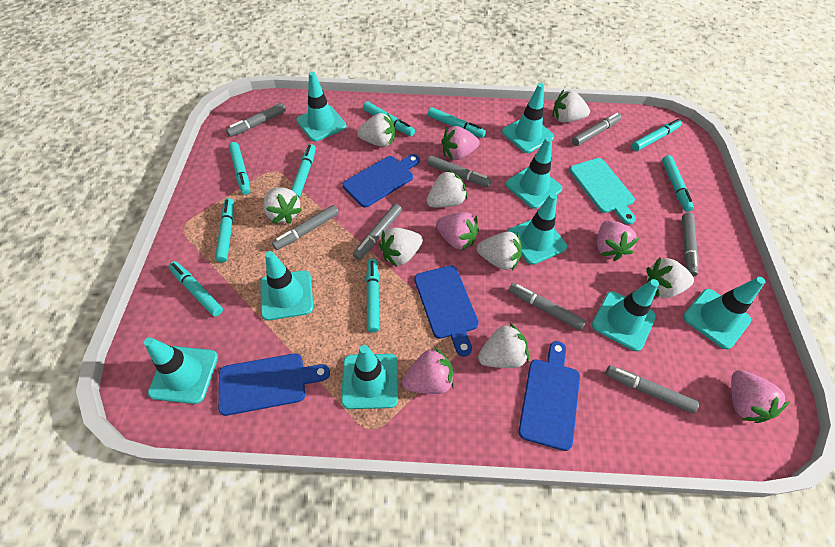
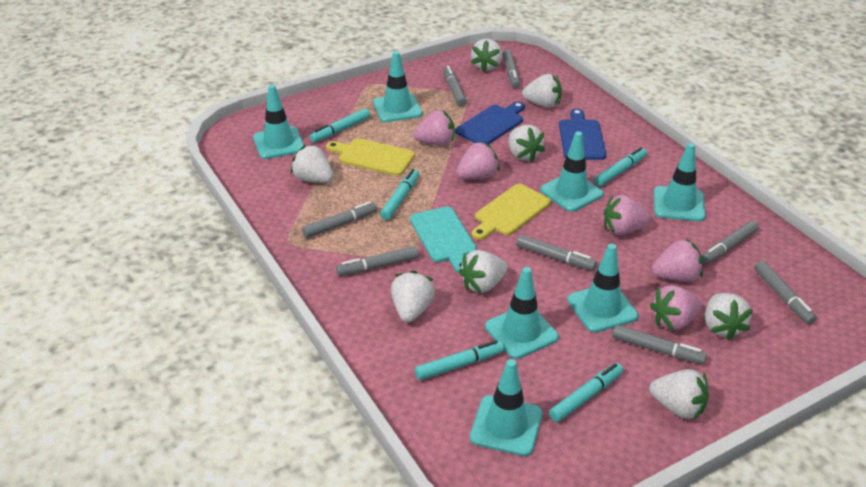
blue cutting board: [218,353,330,416] [343,154,420,208] [414,265,479,357] [519,341,580,451] = 4 -> [455,101,525,145] [559,109,606,160] = 2
turquoise marker: [169,261,223,317] [215,198,234,262] [229,142,250,195] [291,144,316,198] [363,102,415,136] [366,259,379,332] [428,107,486,138] [632,119,682,151] [662,155,694,212] = 9 -> [310,108,370,143] [380,169,419,220] [415,340,504,380] [549,363,623,422] [594,147,647,186] = 5
turquoise traffic cone: [144,337,218,404] [260,251,313,320] [296,71,347,142] [341,345,398,409] [502,83,554,153] [506,137,562,209] [508,193,567,265] [592,279,659,351] [683,277,766,349] = 9 -> [253,84,304,159] [373,51,422,122] [470,359,542,456] [485,267,559,359] [540,131,604,212] [567,244,638,332] [654,143,706,221] = 7
yellow cutting board: none = 0 -> [326,138,415,176] [472,184,551,240] = 2

